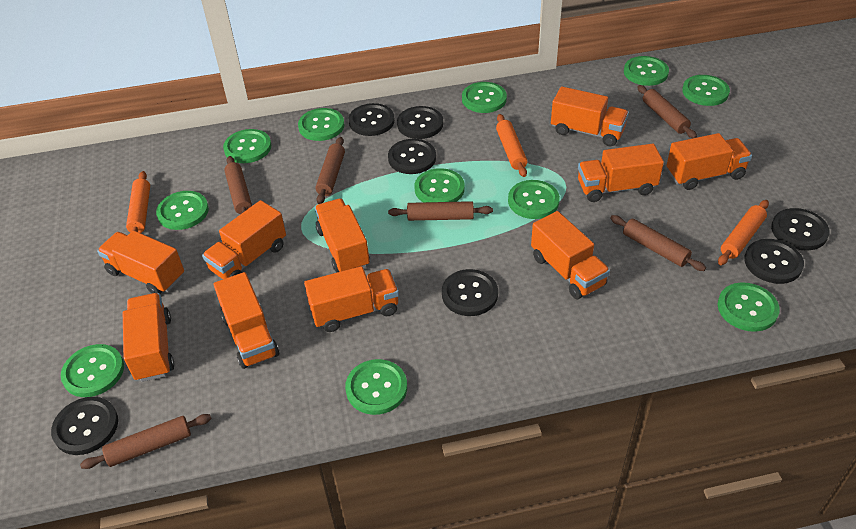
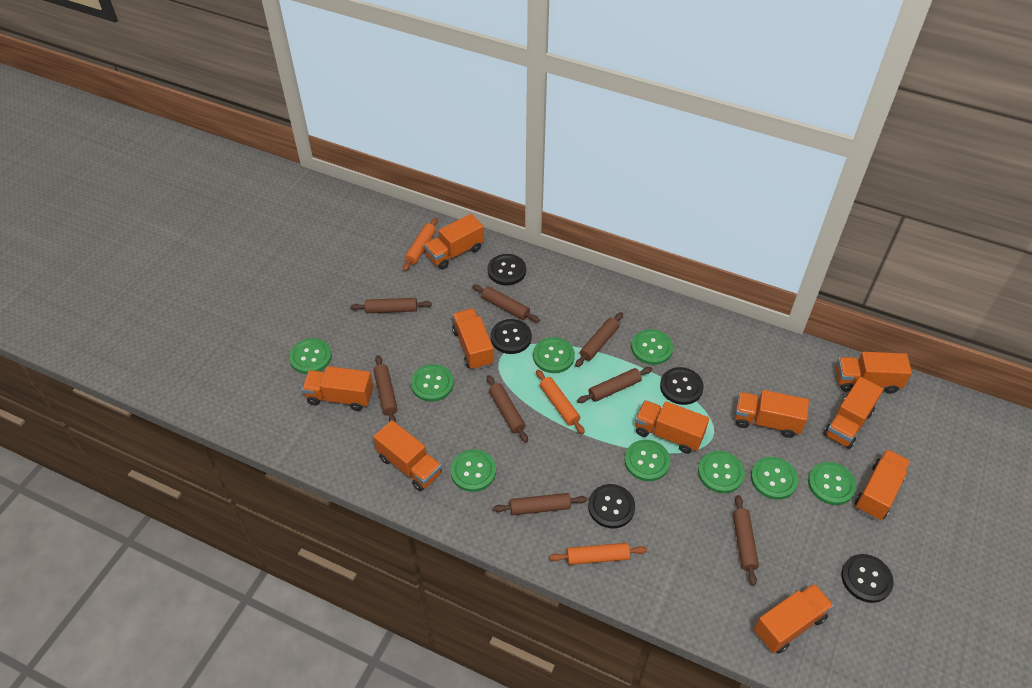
black button: [51,397,118,455] [349,103,395,136] [388,139,436,174] [397,106,443,139] [442,269,498,316] [744,239,804,284] [771,208,830,251] = 7 -> [488,254,526,285] [491,319,532,354] [588,484,635,528] [660,367,704,405] [841,554,894,603] = 5
brown rolling pin: [80,414,211,469] [224,156,252,214] [315,137,345,204] [388,201,493,221] [610,215,706,271] [637,85,697,138] = 6 -> [350,298,432,313] [374,355,398,422] [472,284,540,322] [487,375,528,443] [493,493,587,515] [575,312,623,367] [577,367,652,403] [733,495,759,586] = 8
green button: [61,344,124,397] [156,191,209,230] [223,129,271,163] [298,108,344,141] [345,359,407,415] [415,168,465,202] [462,82,507,113] [508,180,560,219] [624,56,669,86] [682,75,730,106] [718,283,780,332] = 11 -> [289,338,332,374] [411,364,454,402] [450,450,496,492] [533,337,575,373] [624,440,670,481] [631,329,673,365] [698,451,745,493] [751,457,798,500] [808,462,856,505] = 9

